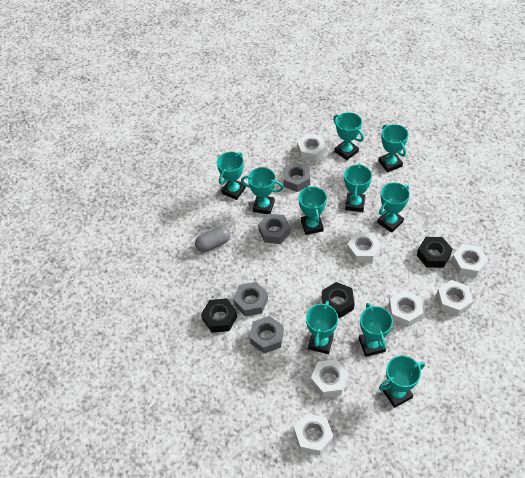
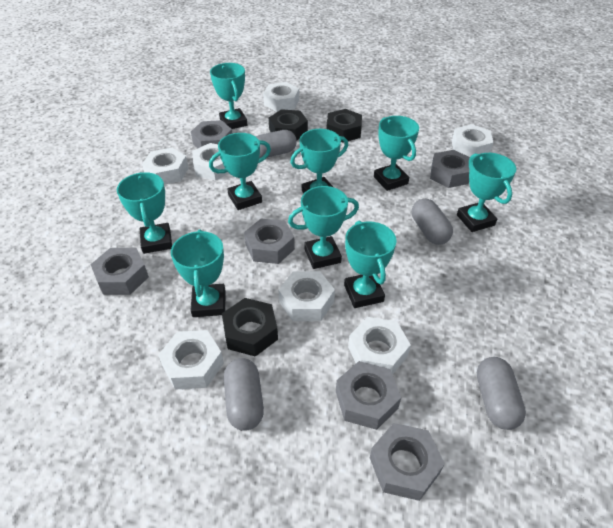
grey capsule: [195,226,230,252] = 1 -> [224,358,264,431] [255,130,297,158] [412,199,453,245] [477,357,526,430] = 4
grey nut: [233,282,268,317] [249,316,284,353] [258,213,291,244] [283,162,310,192] = 4 -> [90,248,149,295] [191,120,232,148] [244,219,295,264] [336,361,401,430] [370,423,445,501] [430,150,470,188] = 6
turquoise trophy: [217,152,246,200] [241,167,284,214] [298,185,327,235] [306,301,338,354] [333,112,364,160] [344,163,372,212] [359,303,393,357] [377,182,410,233] [379,124,409,173] [379,355,425,408] = 10 -> [117,172,172,254] [171,230,226,317] [209,133,271,210] [210,63,247,129] [288,186,359,269] [290,129,348,193] [344,221,396,308] [374,116,419,191] [457,153,516,232] = 9

